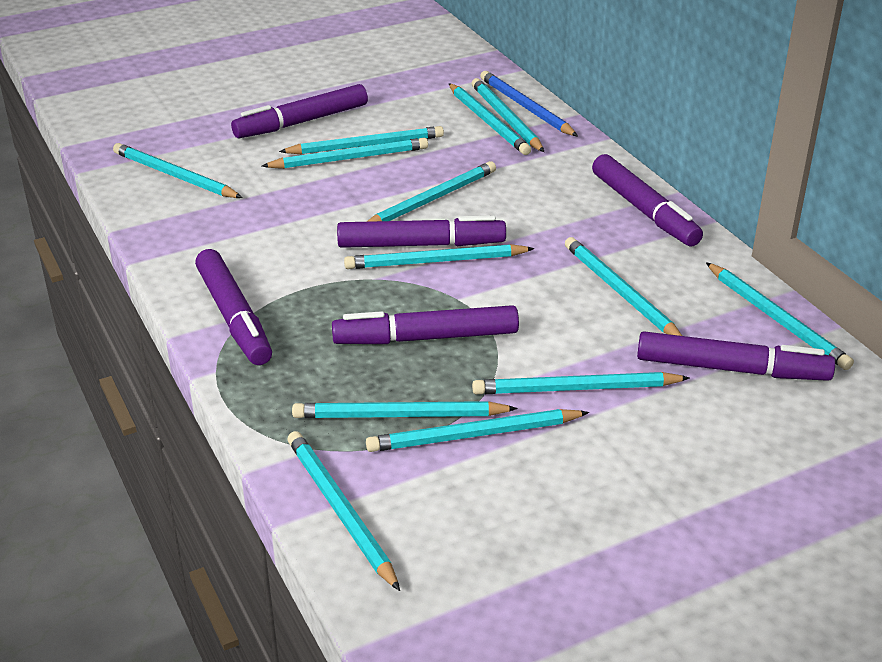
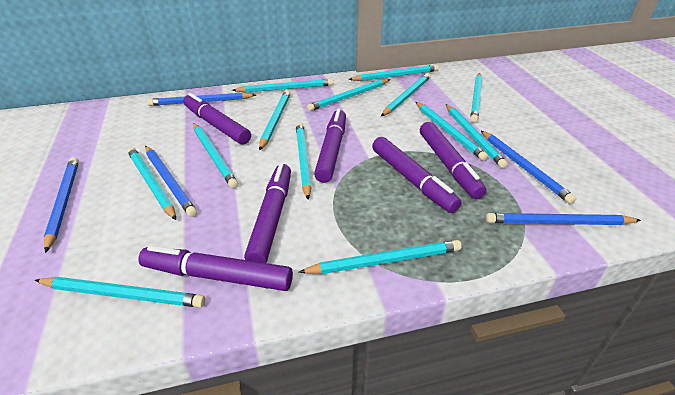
blue pencil: [480,71,578,136] = 1 -> [44,157,79,253] [145,146,197,217] [147,92,256,106] [481,131,576,204] [486,213,641,225] = 5

